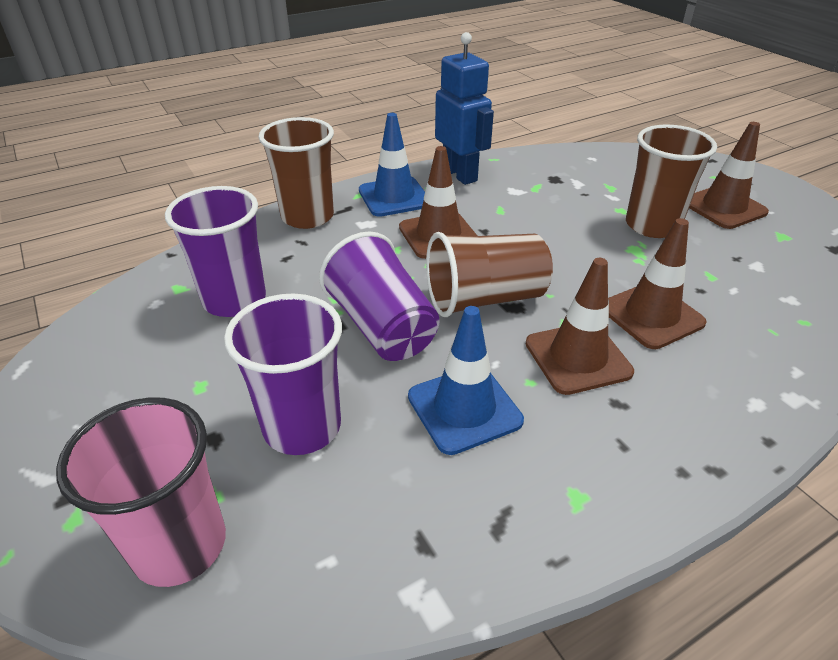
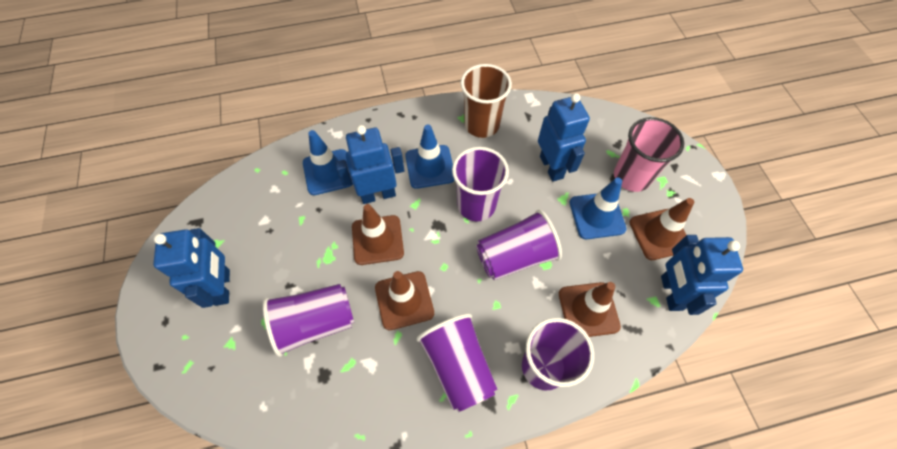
blue robot: [435,32,494,185] = 1 -> [153,228,230,308] [335,125,405,204] [538,93,590,182] [661,235,743,315] = 4
blue traffic cone: [359,113,425,217] [408,306,524,455] = 2 -> [303,130,353,195] [405,124,455,189] [570,178,627,239] = 3
brown cup: [258,117,334,229] [426,232,553,317] [626,124,717,238] = 3 -> [461,64,512,138] = 1
purple cup: [165,186,266,317] [224,294,342,455] [319,231,440,361] = 3 -> [263,284,354,357] [417,314,497,412] [452,147,509,221] [476,210,562,280] [522,318,594,390] = 5

